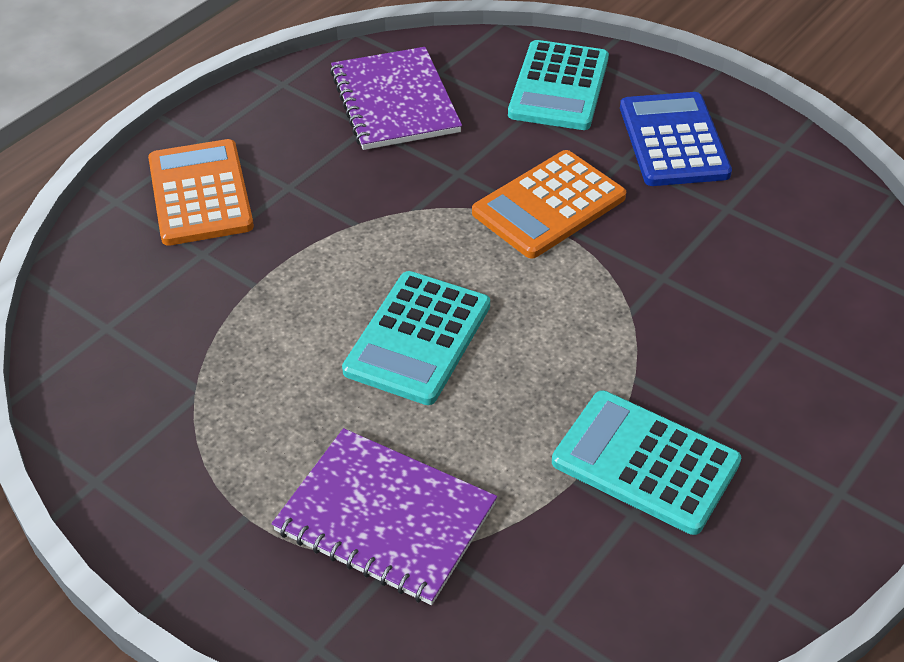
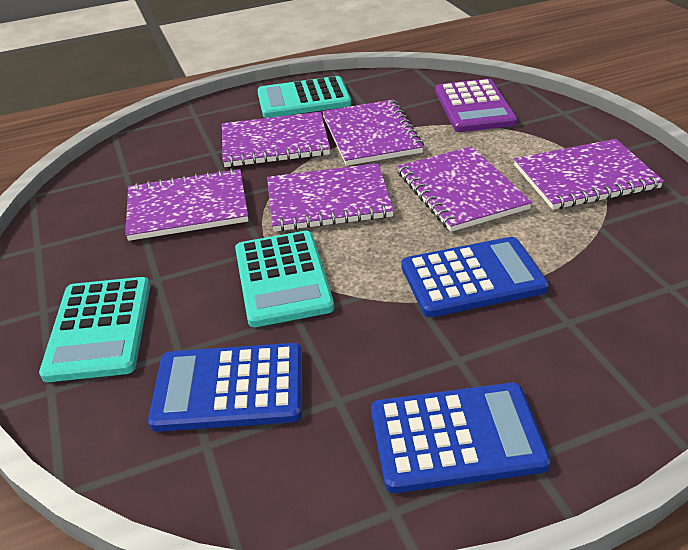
blue calculator: [620,92,732,186] = 1 -> [148,343,302,432] [371,383,551,493] [401,237,549,317] = 3
orange calculator: [148,139,254,246] [472,150,626,259] = 2 -> none = 0
purple calculator: none = 0 -> [436,79,517,132] = 1
purple notebook: [272,428,497,605] [330,47,462,150] = 2 -> [125,168,249,241] [222,112,330,167] [267,163,394,232] [322,100,424,166] [397,146,532,232] [514,139,664,210] = 6

